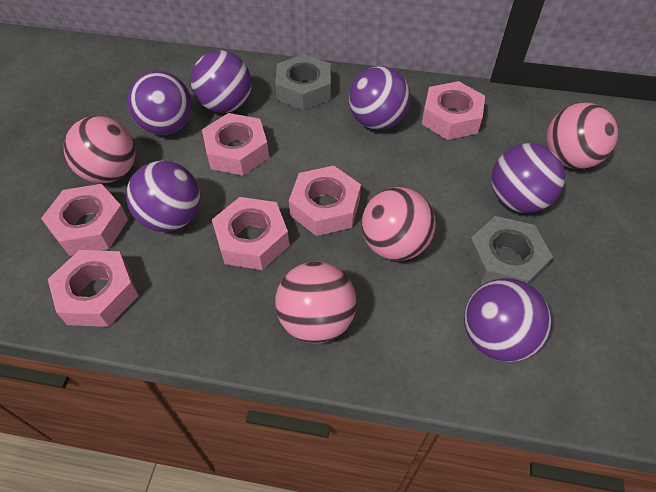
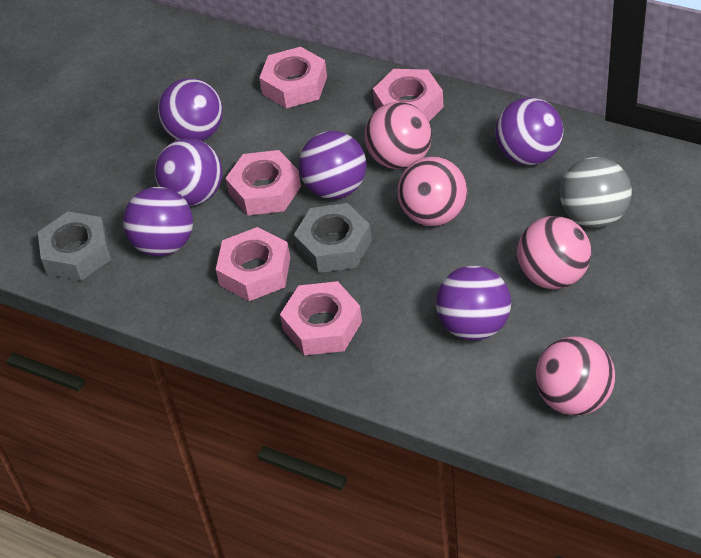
grey ball: none = 0 -> [560,157,632,228] = 1
pink nut: [41,184,128,256] [48,250,139,327] [202,113,269,176] [212,197,289,270] [289,166,361,236] [422,81,485,140] = 6 -> [216,227,290,301] [225,150,301,215] [259,47,327,108] [280,281,362,355] [373,69,444,121] = 5

